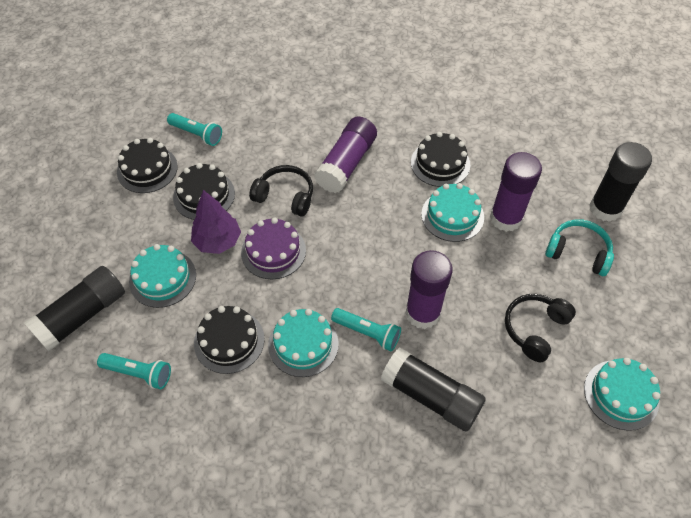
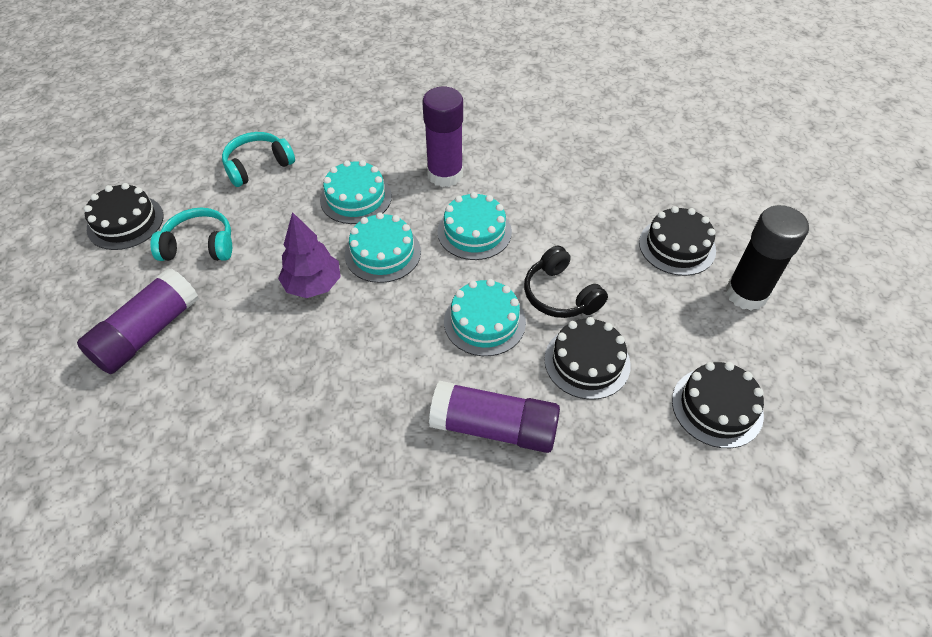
black glue stick: [24,266,125,351] [381,347,486,432] [589,142,652,222] = 3 -> [726,205,809,311] = 1
black headphones: [249,165,313,217] [505,294,576,362] = 2 -> [524,245,608,318] = 1
purple cake: [241,217,306,279] = 1 -> none = 0
turquoise flashlight: [97,353,171,389] [167,113,222,146] [331,308,401,351] = 3 -> none = 0
turquoise headphones: [545,219,614,276] = 1 -> [150,208,232,261] [222,132,295,187] = 2

